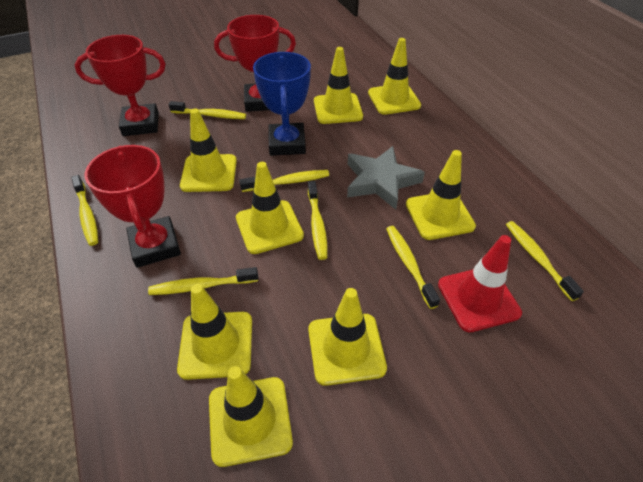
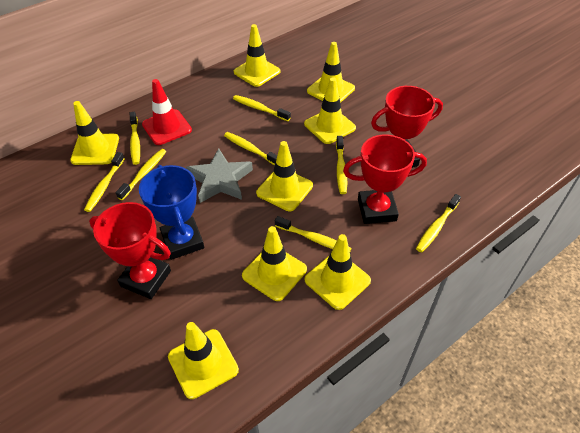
yellow toothbrush: [71,175,98,246] [148,267,258,295] [169,101,246,119] [239,170,329,192] [308,181,327,260] [386,226,440,309] [506,221,584,301] = 7 -> [84,152,125,212] [116,149,166,200] [130,112,140,165] [224,132,277,165] [233,95,291,121] [275,216,351,251] [336,136,347,194] [416,194,461,253] = 8

